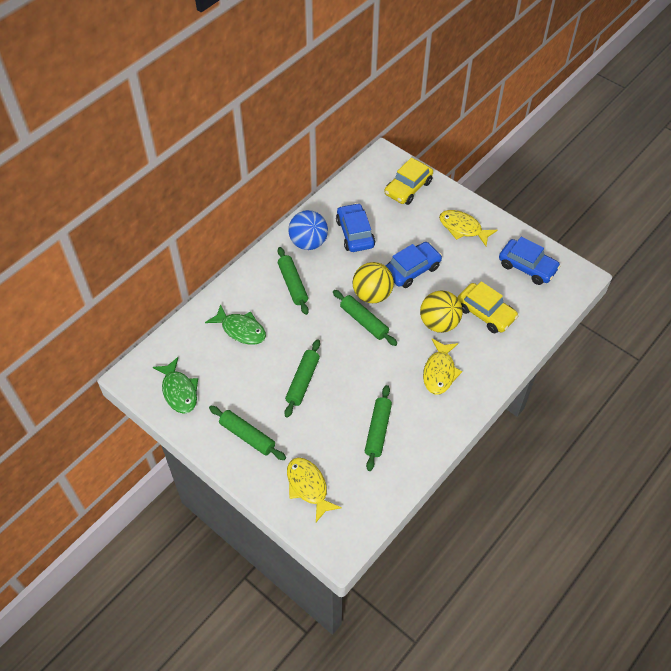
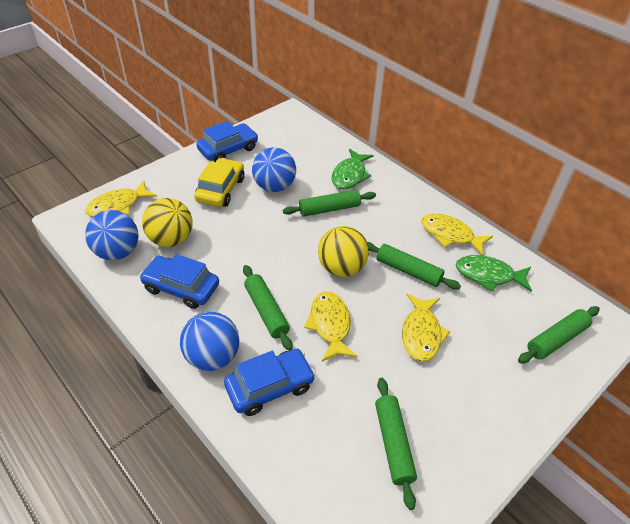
blue ball: [288,210,328,250] = 1 -> [85,210,139,260] [180,312,240,371] [252,147,296,192] = 3
yellow car: [385,158,433,205] [457,281,518,333] = 2 -> [194,158,245,207] = 1
yellow fish: [287,458,342,522] [423,338,462,395] [439,210,498,246] = 3 -> [85,180,157,217] [304,291,358,361] [402,294,451,362] [421,214,493,255] = 4

